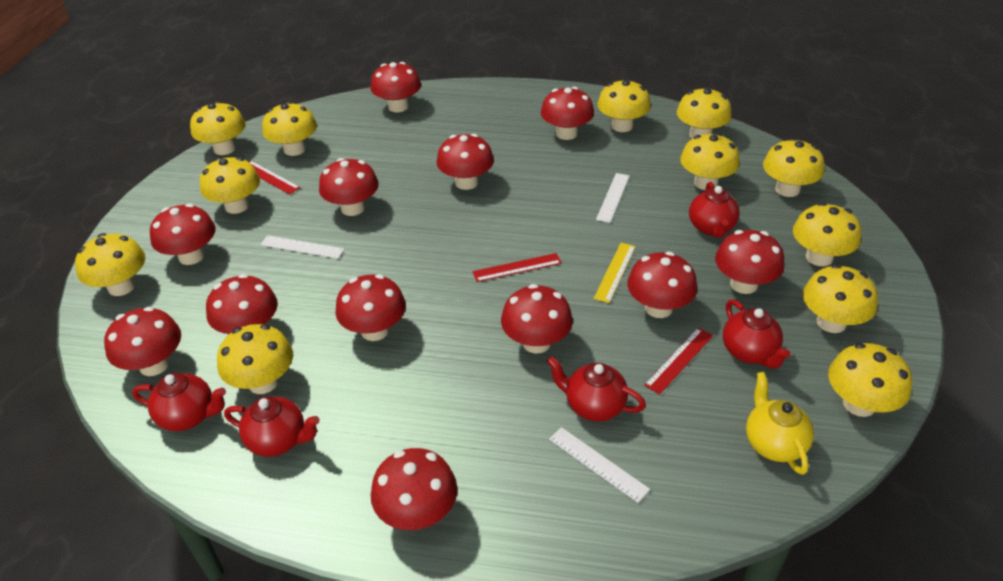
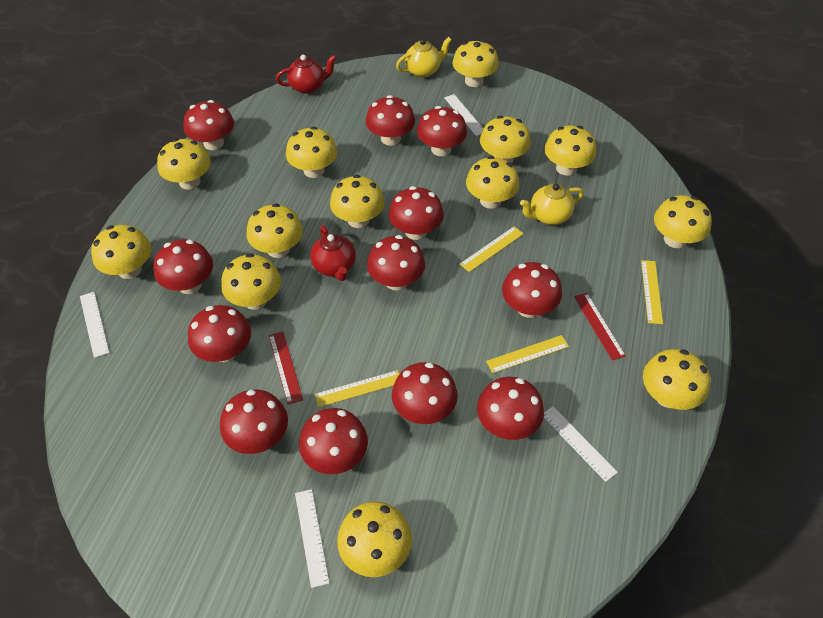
red ruler: [249,161,300,195] [472,253,562,282] [644,328,713,395] = 3 -> [269,332,303,405] [574,293,626,360] = 2
red teapot: [132,373,226,431] [224,396,320,457] [547,356,646,421] [689,182,740,238] [723,299,791,369] = 5 -> [276,55,336,94] [310,225,356,281] = 2
white ruler: [260,235,345,259] [549,427,650,503] [596,173,630,223] = 3 -> [80,292,109,358] [295,489,329,588] [444,94,483,136] [544,406,618,482] = 4
yellow mushroom: [75,233,145,296] [190,101,246,155] [200,157,260,214] [217,324,293,394] [262,102,317,156] [598,79,651,132] [677,87,732,138] [680,133,740,190] [763,138,825,197] [793,202,861,266] [803,264,878,333] [828,343,912,417] = 12 -> [91,225,151,279] [157,139,211,190] [221,253,281,310] [247,203,303,258] [286,127,337,178] [330,175,384,228] [337,501,412,577] [452,40,499,87] [466,156,519,209] [480,116,531,163] [544,126,596,176] [643,349,710,410] [654,195,712,248] = 13
yellow ruler: [594,243,636,303] = 1 -> [314,370,399,407] [460,226,524,272] [486,335,569,373] [641,260,663,324] = 4
yellow teapot: [746,372,814,475] = 1 -> [396,37,452,78] [520,184,584,225] = 2

